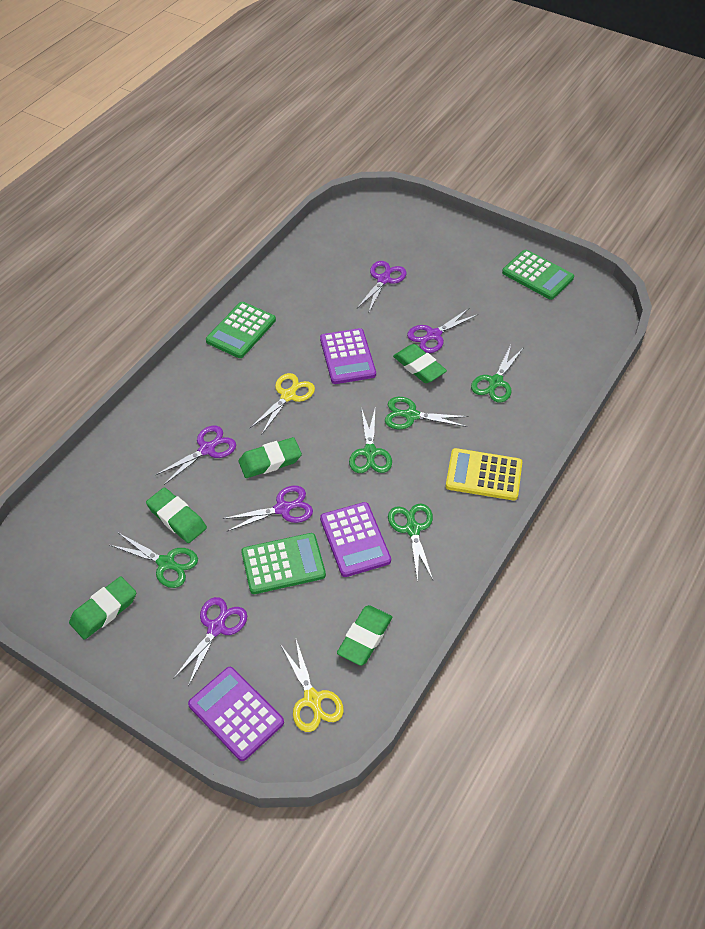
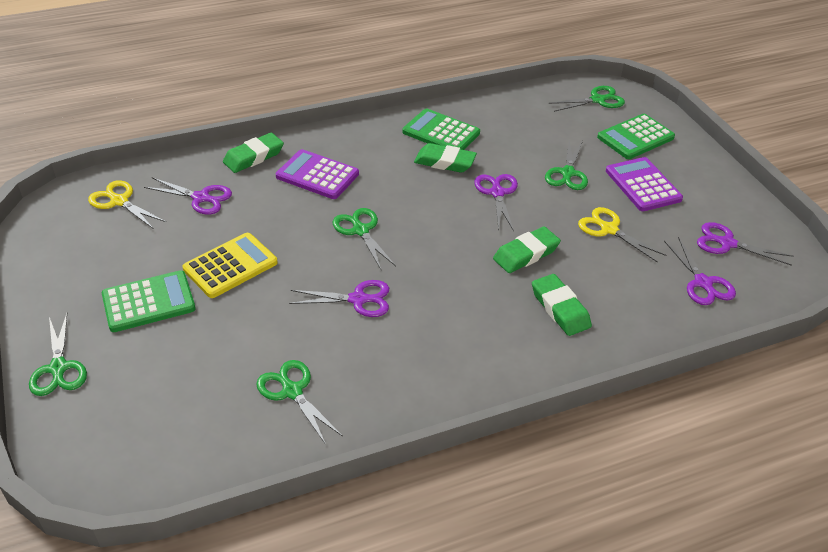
green eraser: [69,576,136,640] [146,487,207,543] [238,437,302,478] [337,605,392,666] [393,344,447,383] = 5 -> [223,133,284,173] [414,143,477,173] [493,227,561,273] [532,274,592,336] = 4
purple calculator: [188,667,284,761] [320,328,376,384] [320,502,391,577] = 3 -> [276,149,359,199] [606,157,683,211] = 2

